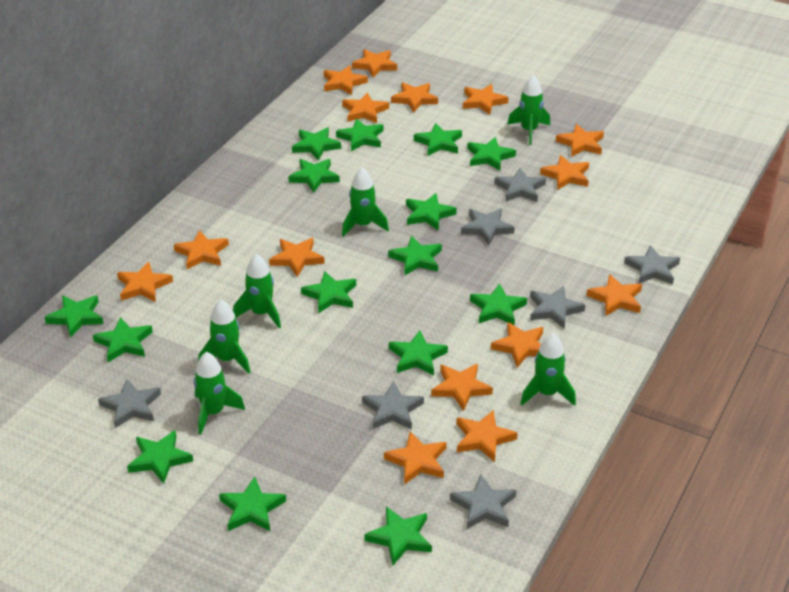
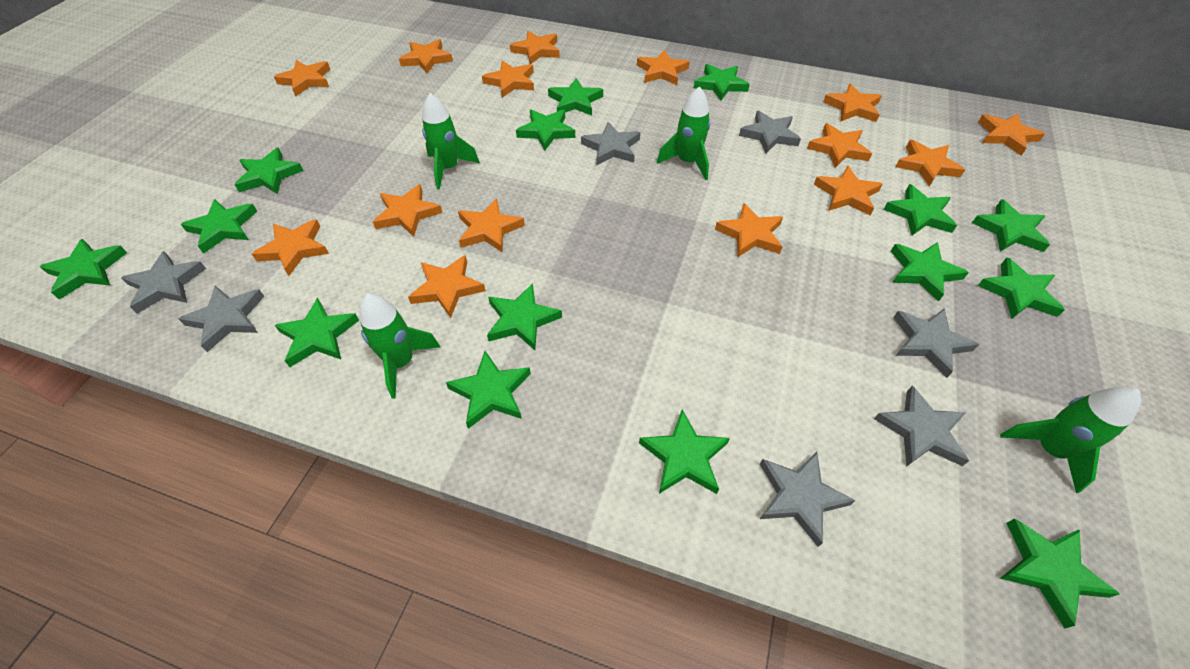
green rocket: [194,352,245,435] [198,300,250,374] [233,254,281,328] [342,167,389,237] [507,75,550,145] [521,333,576,406] = 6 -> [360,294,440,398] [422,93,480,189] [657,86,710,180] [1000,387,1141,493] = 4

